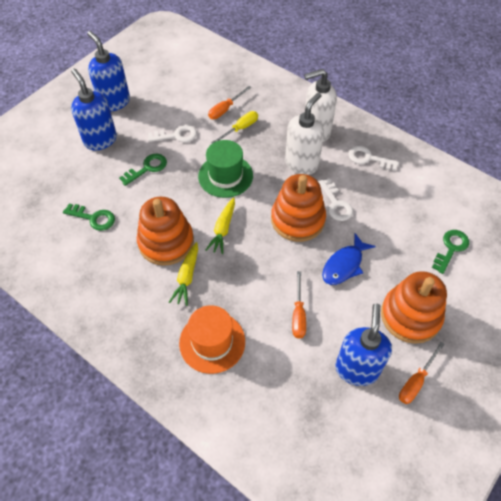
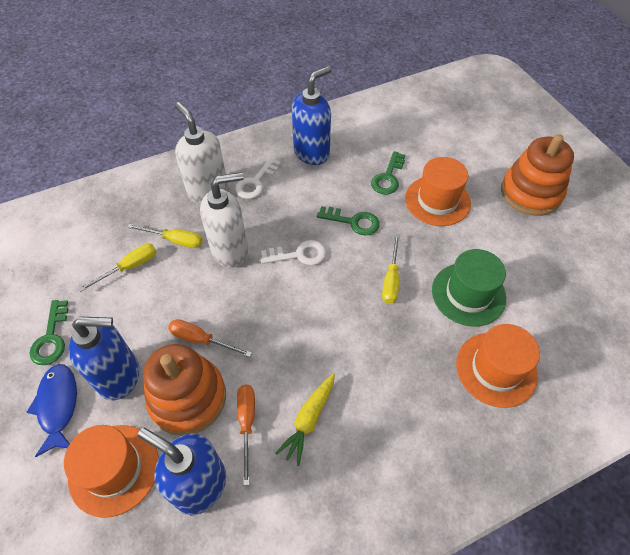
orange hat: [179,305,245,374] = 1 -> [64,425,159,518] [405,157,471,226] [456,324,540,408] = 3
orange screwdriver: [208,86,251,119] [292,271,306,338] [399,342,445,404] = 3 -> [168,319,252,357] [237,384,255,486] = 2
orange stacking toy: [137,197,194,266] [271,174,326,242] [381,271,447,344] = 3 -> [143,344,226,436] [501,134,574,216] = 2
white key: [148,125,197,142] [319,179,353,221] [349,146,399,171] = 3 -> [235,157,281,199] [261,240,326,265] = 2
yellow carrot: [169,242,198,306] [206,197,235,254] = 2 -> [275,373,335,466] = 1
yellow screwdriver: [211,111,258,144] = 1 -> [78,244,157,292] [127,224,203,248] [382,234,400,304] = 3

